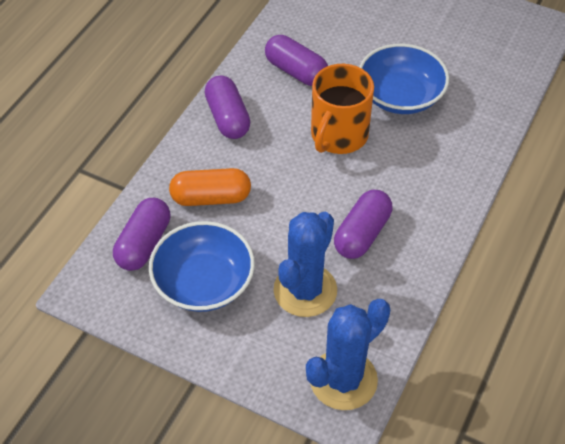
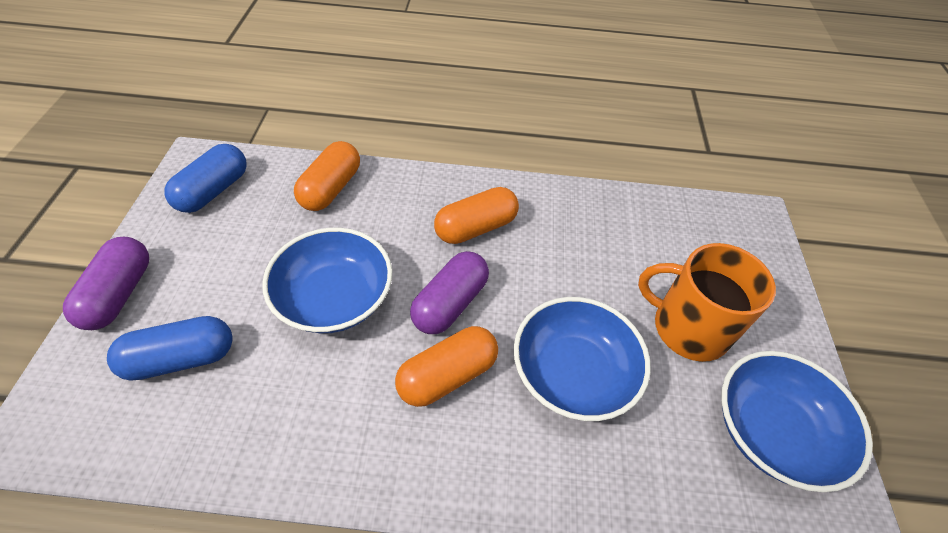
blue bowl: [149,221,255,312] [359,44,449,114] = 2 -> [262,228,392,333] [514,297,651,421] [721,351,873,492] = 3
blue cactus: [273,212,337,317] [306,299,390,410] = 2 -> none = 0
blue capsule: none = 0 -> [107,316,233,381] [164,144,247,213] = 2
orange capsule: [169,168,251,206] = 1 -> [294,141,360,211] [395,326,498,407] [434,187,519,244] = 3
purple capsule: [113,198,170,271] [205,75,250,139] [265,35,328,86] [334,190,392,259] = 4 -> [63,237,149,330] [410,251,489,334] = 2

